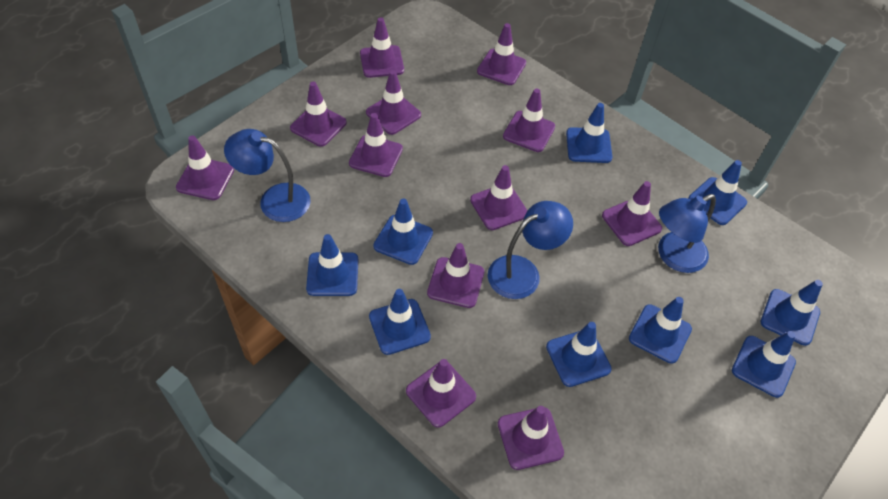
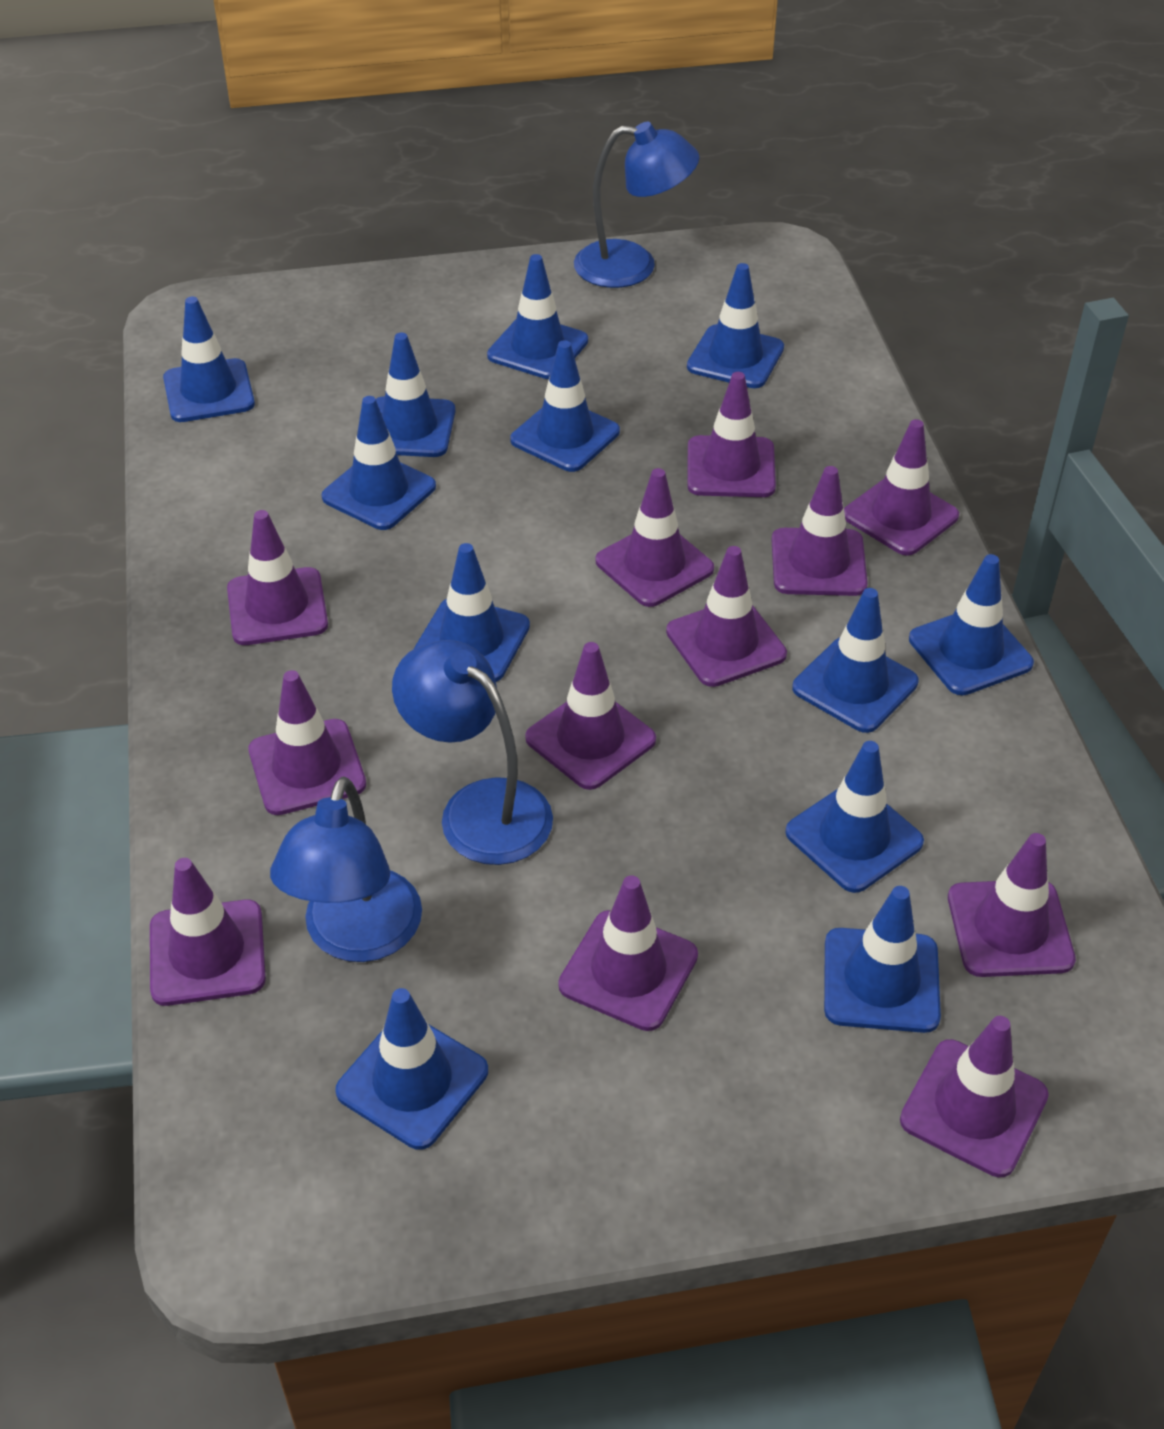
blue traffic cone: [306,234,358,296] [369,289,431,355] [373,199,433,265] [546,322,612,387] [566,103,612,163] [629,297,692,364] [688,160,747,225] [732,331,796,398] [761,280,823,346] = 9 -> [163,297,255,422] [322,396,436,530] [335,988,488,1150] [376,333,455,457] [414,543,530,682] [487,254,588,379] [510,340,620,472] [687,263,784,388] [785,741,924,893] [792,588,919,733] [824,886,941,1033] [909,554,1034,695] = 12

